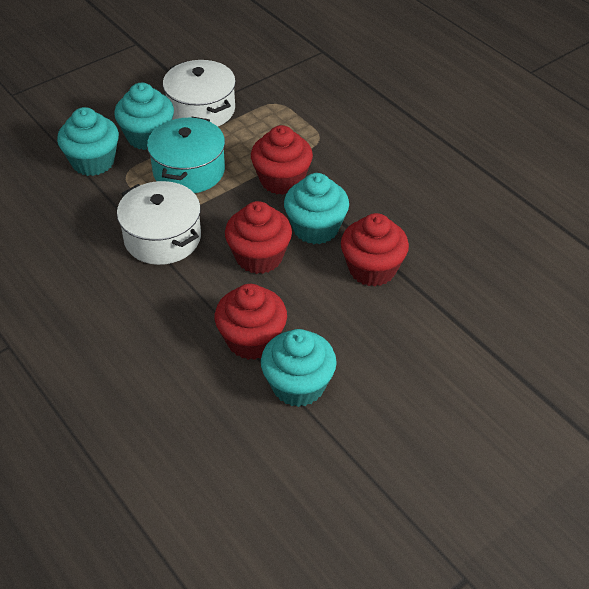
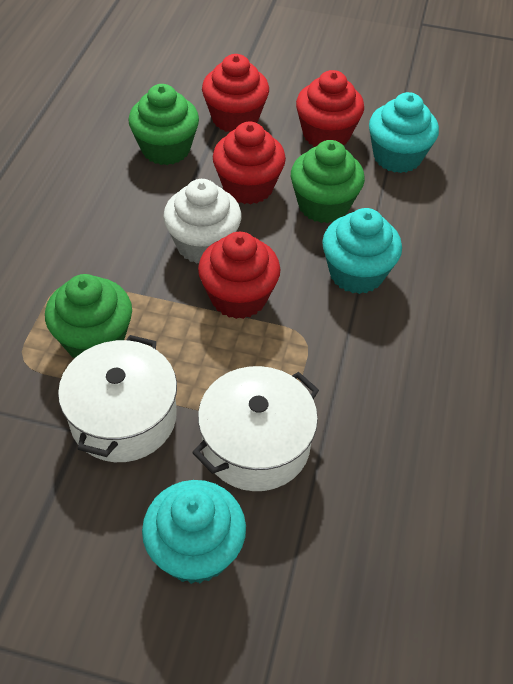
green cupcake: none = 0 -> [45,274,132,358] [128,84,199,165] [291,140,365,223] = 3
turquoise cupcake: [57,107,119,176] [114,83,174,150] [261,329,337,407] [284,173,349,244] = 4 -> [142,480,246,584] [322,208,402,294] [369,92,439,173] = 3
turquoise pot: [147,117,225,193] = 1 -> none = 0
white cupcake: none = 0 -> [163,179,241,264] = 1

